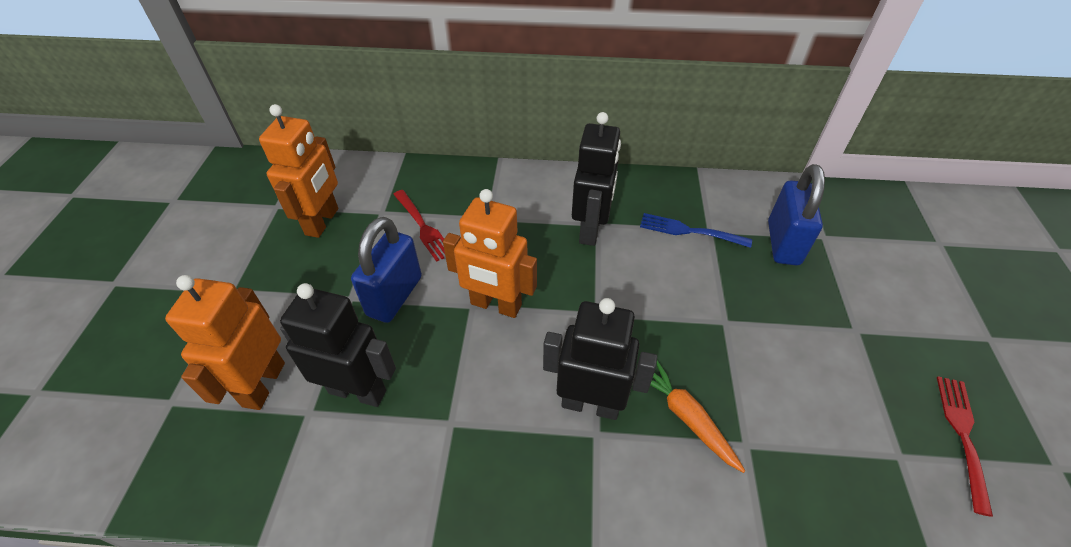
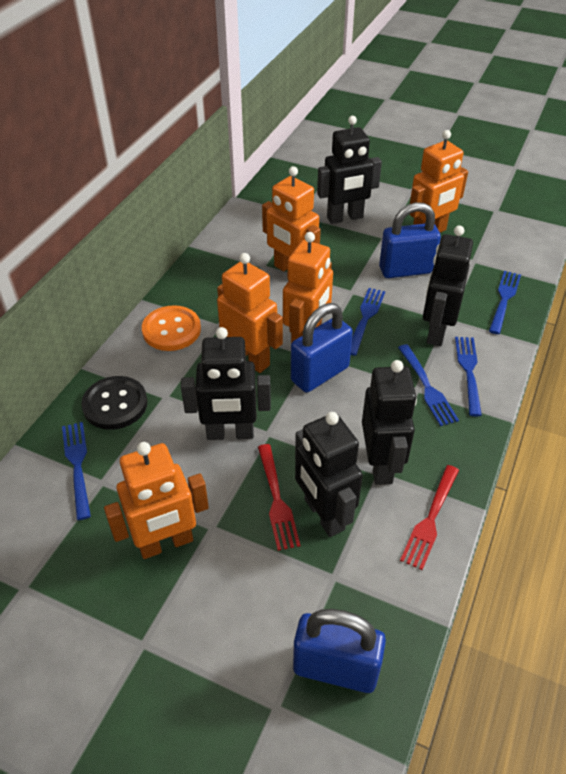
black button: none = 0 -> [81,376,148,430] = 1
black robot: [280,283,396,407] [543,298,657,420] [572,112,621,246] = 3 -> [181,327,271,440] [295,412,363,537] [317,116,382,224] [362,360,417,485] [423,225,473,346] = 5
blue fork: [640,213,752,248] = 1 -> [62,422,91,520] [351,288,385,356] [398,344,459,426] [455,337,482,417] [489,271,521,334] = 5
blue padlock: [351,217,422,323] [768,164,825,265] = 2 -> [291,303,353,392] [293,609,386,693] [379,202,441,278] = 3
orange button: none = 0 -> [142,305,201,351] = 1
orange carrot: [650,360,745,473] = 1 -> none = 0
orange robot: [165,275,285,410] [259,104,338,238] [443,189,537,318] = 3 -> [104,442,209,559] [217,253,283,373] [262,166,321,271] [283,232,333,344] [409,130,468,233] = 5

